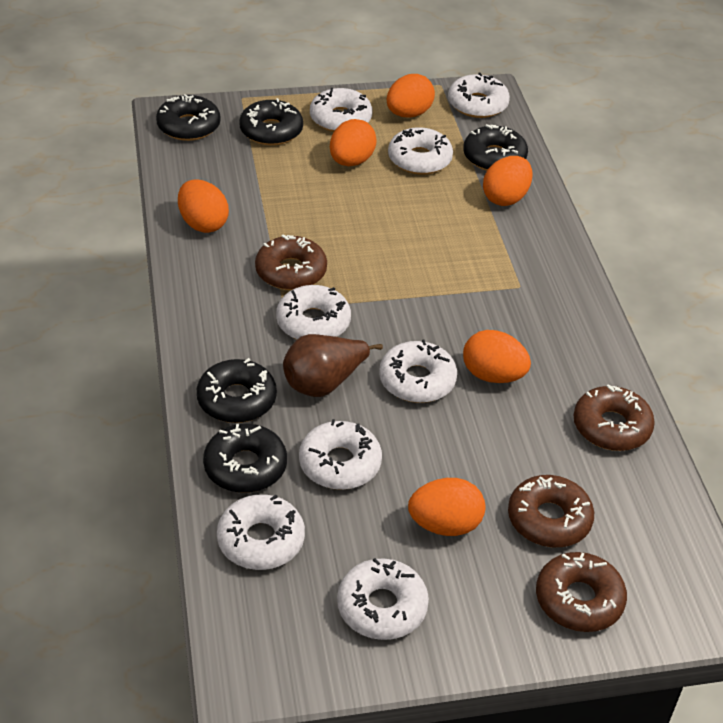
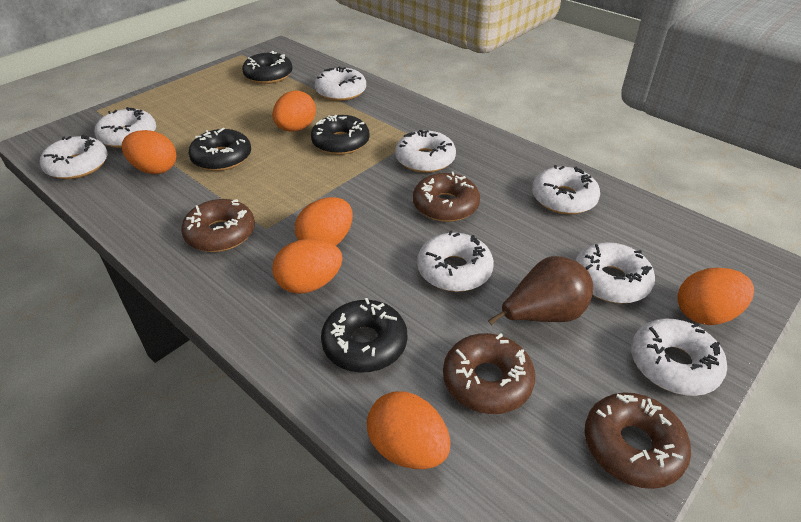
black donut: [156,94,221,141] [197,358,277,423] [203,424,287,493] [239,98,303,145] [463,124,528,171] = 5 -> [188,128,251,171] [242,51,293,84] [311,115,370,155] [321,298,407,373] = 4

